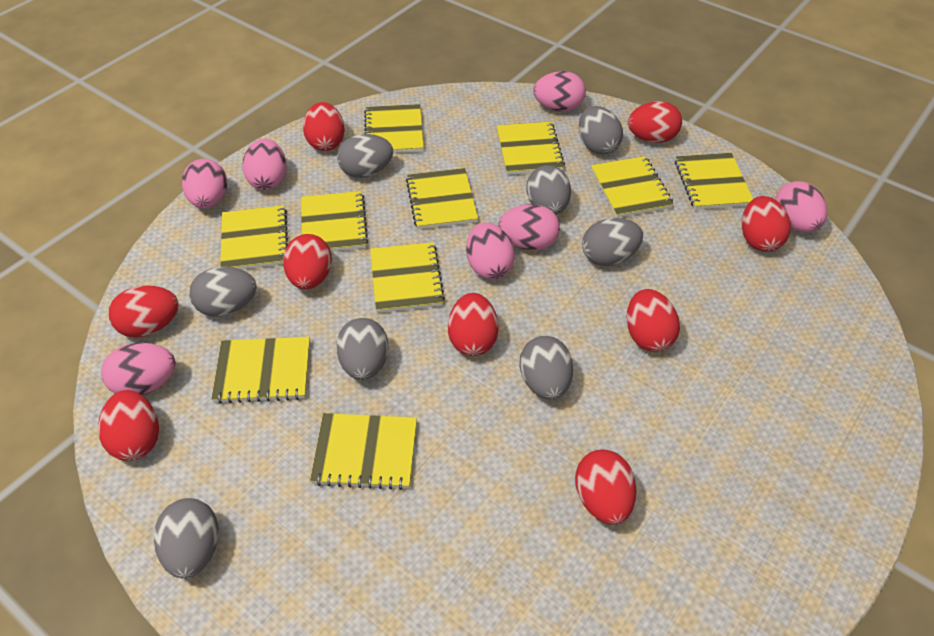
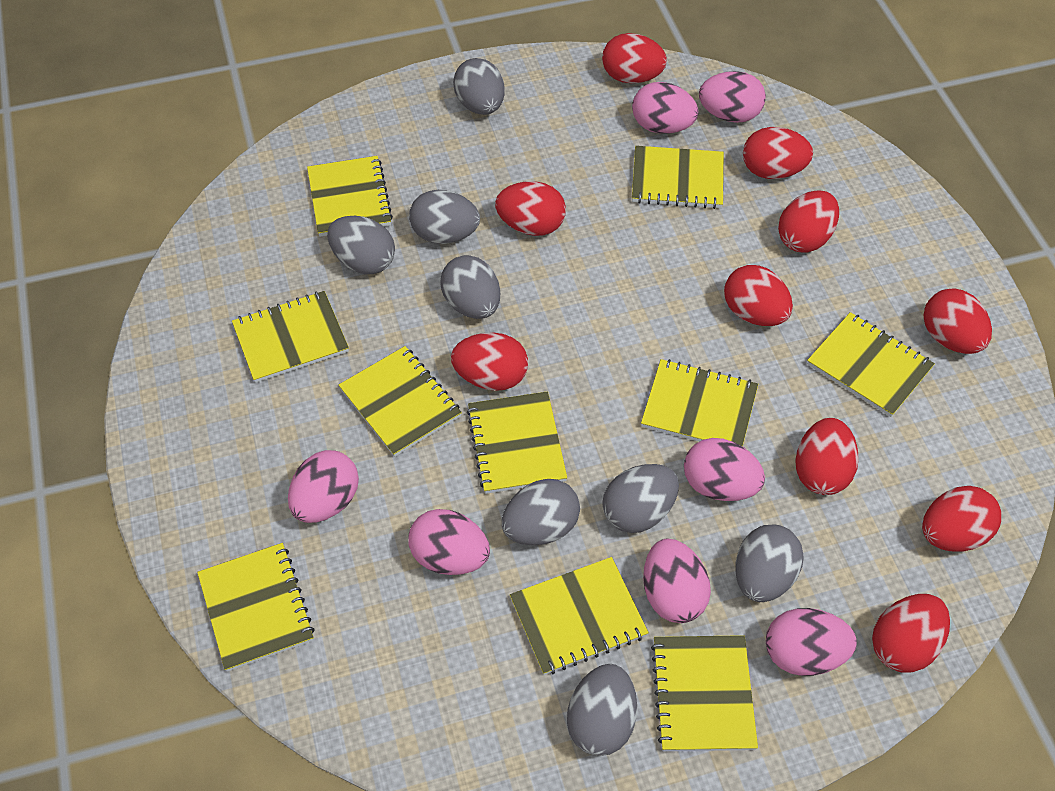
red egg: [98,390,159,461] [109,285,179,338] [283,234,332,289] [303,102,345,151] [448,293,498,356] [575,449,637,525] [627,289,680,352] [628,101,682,143] [742,196,791,252] = 9 -> [451,332,528,391] [495,181,566,236] [602,33,667,83] [724,265,793,326] [743,127,813,179] [778,190,839,253] [795,418,859,495] [872,594,950,673] [922,486,1001,551] [924,288,992,354] = 10

